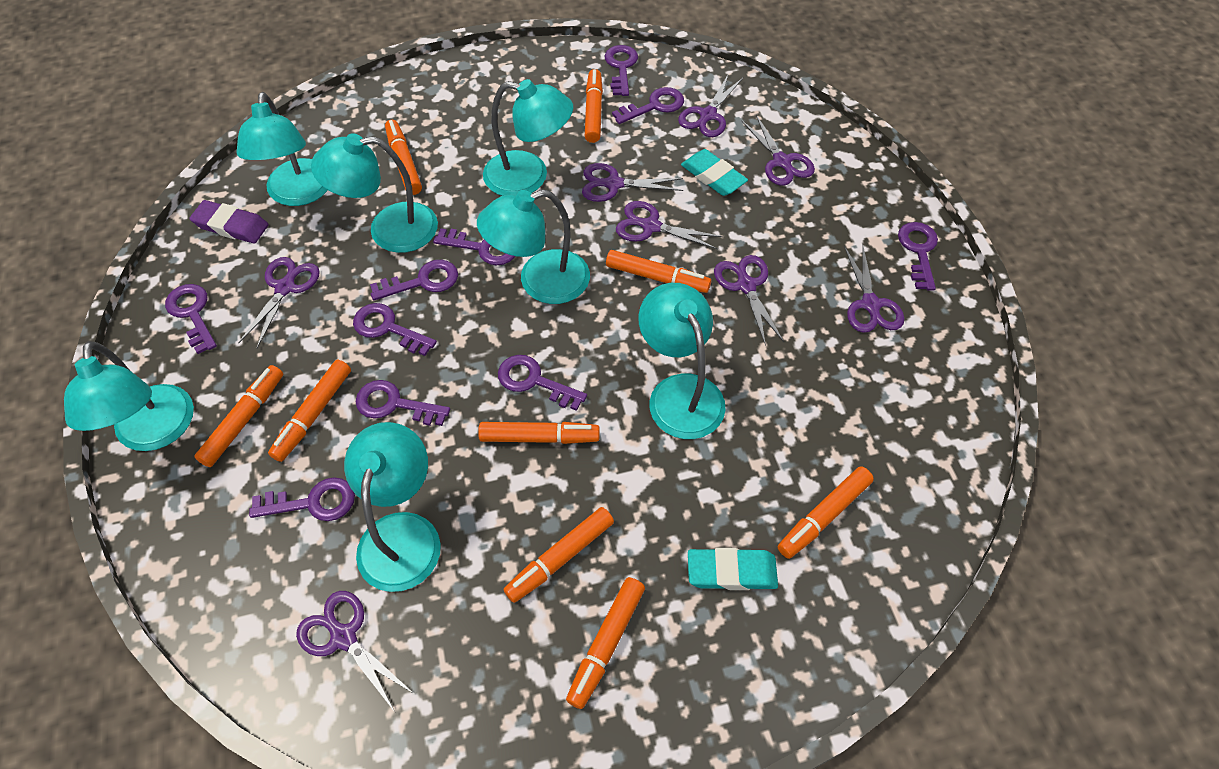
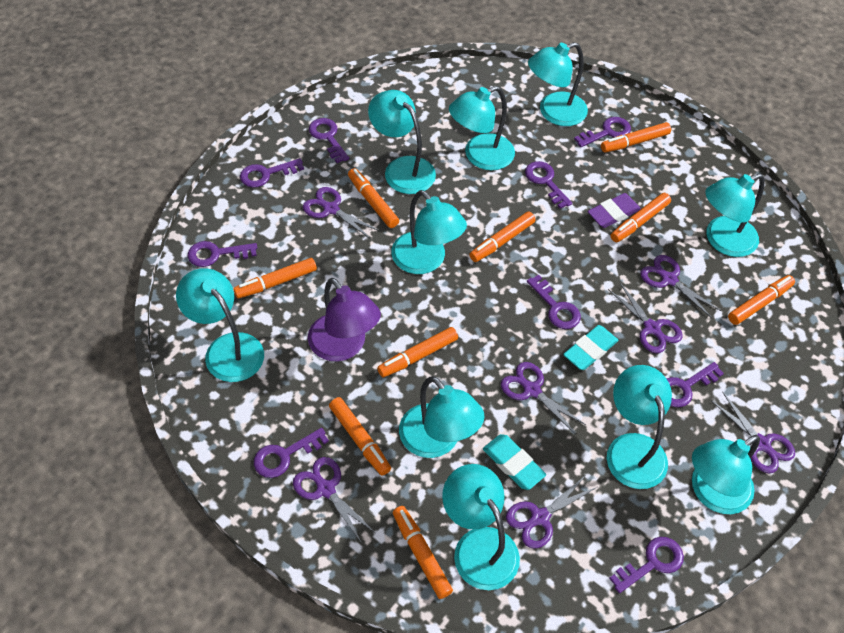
purple key: [165,284,217,354] [249,478,355,521] [353,303,437,356] [356,380,450,426] [370,260,458,301] [433,228,515,265] [498,355,587,411] [604,45,638,96] [612,87,684,124] [898,222,938,291] = 10 -> [188,241,257,267] [240,158,304,188] [254,428,329,478] [309,118,349,163] [525,161,572,209] [527,275,581,329] [574,117,631,147] [609,537,684,593] [666,362,724,407] = 9
purple lamp: none = 0 -> [308,278,381,361] = 1
purple scissors: [238,257,320,348] [296,591,413,712] [582,163,683,202] [616,201,723,249] [678,73,743,137] [714,255,784,346] [741,115,815,186] [844,244,904,333] = 8 -> [293,457,375,542] [303,187,380,239] [501,362,586,435] [506,475,597,549] [608,283,682,353] [640,255,721,318] [711,391,795,473] = 7
turquoise lamp: [64,341,194,451] [236,92,328,206] [311,133,438,253] [344,422,441,592] [477,189,590,304] [483,79,573,196] [638,283,726,439] = 7 -> [176,268,264,382] [368,90,436,194] [391,190,467,274] [399,376,485,458] [442,464,520,590] [449,86,515,170] [528,42,588,126] [607,365,672,489] [692,435,760,514] [705,173,765,257] = 10

